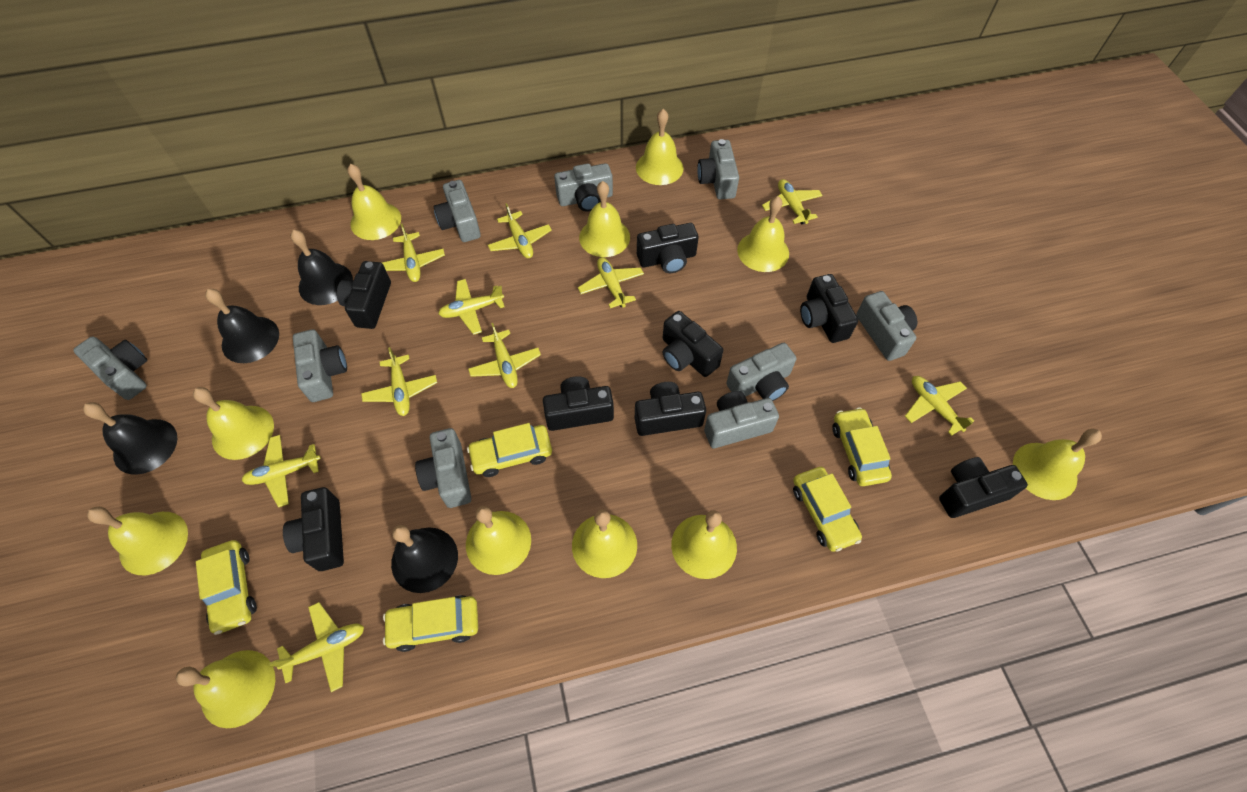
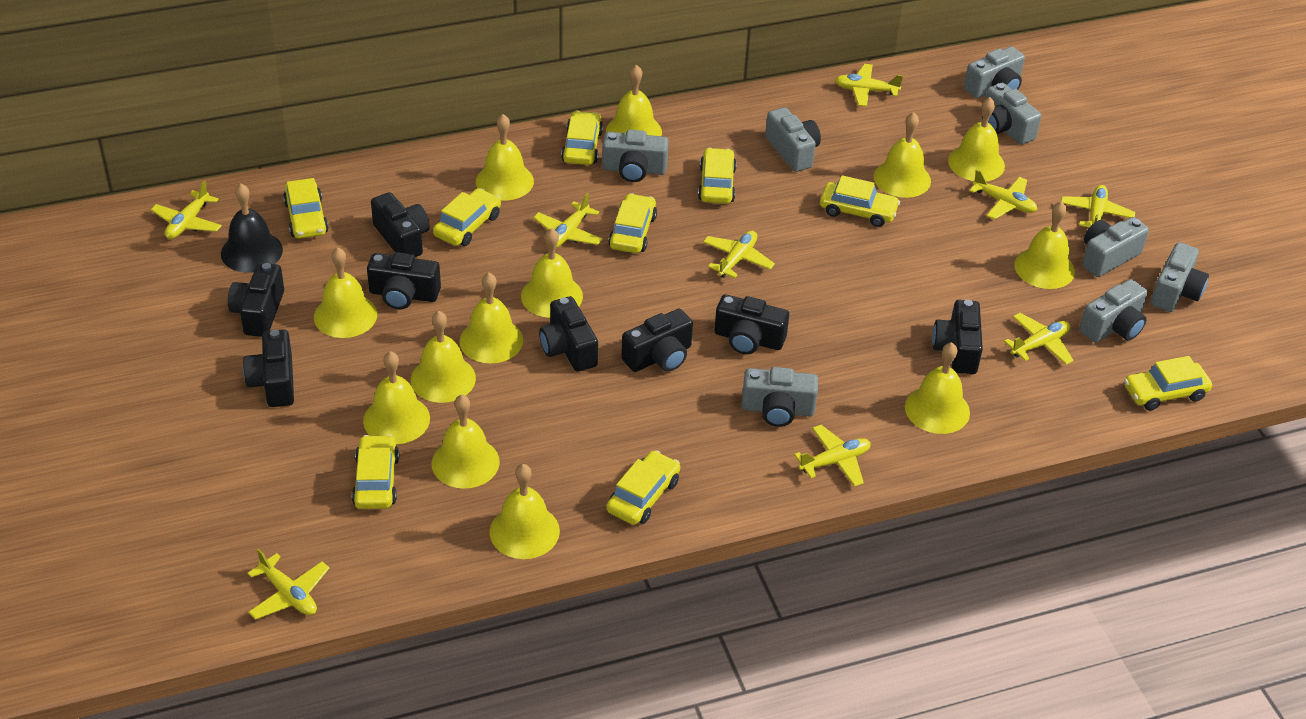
black bell: [83,402,177,475] [205,289,279,363] [290,230,353,305] [391,525,458,593] = 4 -> [221,184,283,273] = 1
grey camera: [73,336,148,400] [293,329,347,402] [415,428,471,508] [433,180,481,242] [554,163,613,212] [697,139,739,199] [704,391,779,448] [726,343,796,401] [856,291,917,361] = 9 -> [602,130,669,182] [741,367,818,427] [765,107,821,172] [964,46,1025,98] [982,83,1041,145] [1079,279,1148,343] [1082,217,1149,277] [1151,242,1209,312] = 8
yellow bell: [87,507,188,575] [176,650,275,728] [193,387,274,460] [347,164,401,240] [466,506,531,575] [572,509,637,578] [579,181,630,257] [636,109,684,185] [671,510,737,579] [737,196,789,272] [1013,429,1102,500] = 11 -> [314,247,377,338] [363,351,430,444] [411,311,476,403] [432,395,500,489] [459,273,523,363] [476,114,534,200] [490,464,560,559] [521,228,583,318] [606,65,662,136] [874,112,931,198] [905,342,970,434] [948,97,1005,181] [1014,201,1075,289] = 13
yellow car: [196,540,257,635] [383,595,478,652] [467,423,552,477] [793,467,862,552] [832,407,892,486] = 5 -> [283,178,329,239] [352,435,399,509] [433,188,501,246] [561,111,603,165] [607,450,680,525] [608,193,657,253] [698,148,737,204] [820,175,900,227] [1124,356,1212,410] = 9
yellow plane: [242,435,321,507] [268,602,364,692] [361,347,437,416] [382,224,445,282] [438,279,505,335] [468,323,541,388] [488,203,552,258] [578,257,644,308] [762,179,823,224] [905,376,974,436] = 10 -> [151,180,222,239] [247,549,329,620] [533,193,603,248] [703,231,775,278] [794,425,871,487] [835,64,903,107] [970,169,1037,220] [1004,313,1074,365] [1061,185,1135,227] = 9

